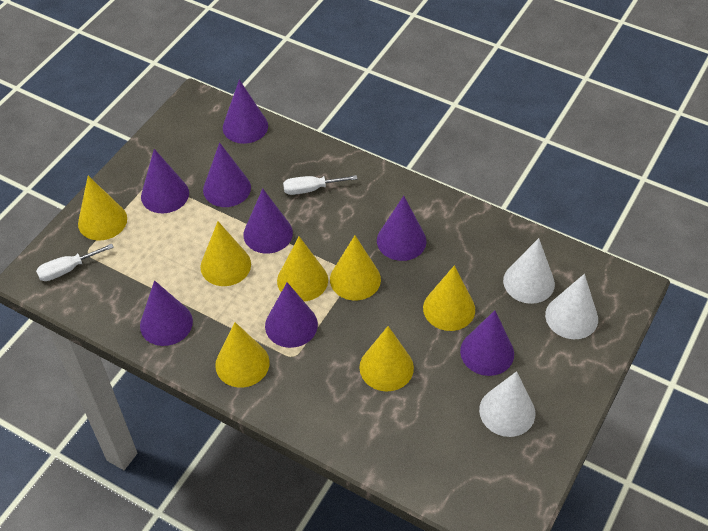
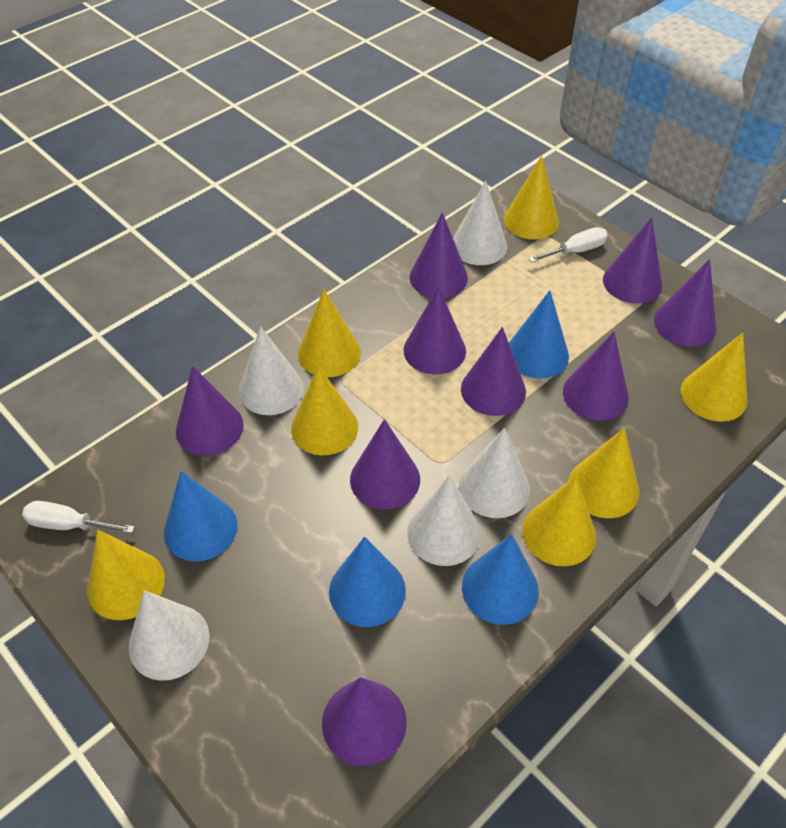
blue cone: none = 0 -> [164,471,237,562] [329,536,406,627] [462,534,539,625] [509,290,569,378] = 4
purple cone: [140,280,193,346] [141,149,189,213] [203,142,251,207] [223,80,268,144] [243,188,293,254] [265,282,318,348] [377,196,427,261] [460,310,514,376] = 8 -> [176,366,244,455] [322,677,407,766] [350,419,420,509] [403,286,466,374] [410,212,468,298] [461,327,526,416] [563,332,629,421] [603,217,662,304] [654,259,716,347] = 9
white cone: [479,371,535,437] [503,238,555,304] [545,274,598,339] = 3 -> [129,590,210,681] [239,326,304,415] [407,475,481,566] [453,181,507,265] [459,428,530,518] = 5

